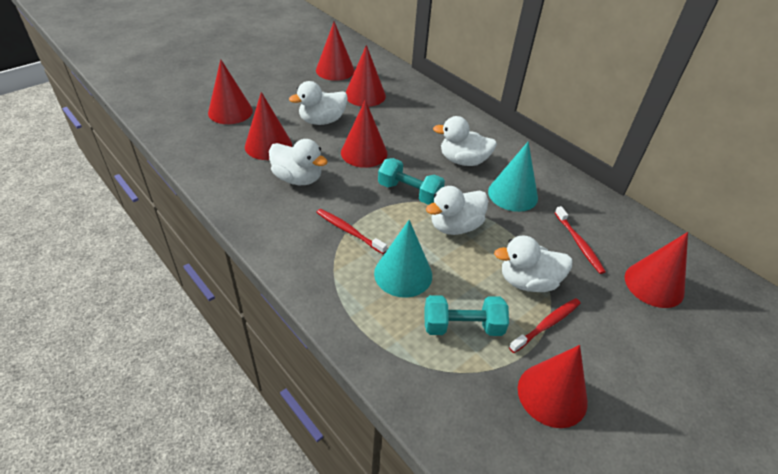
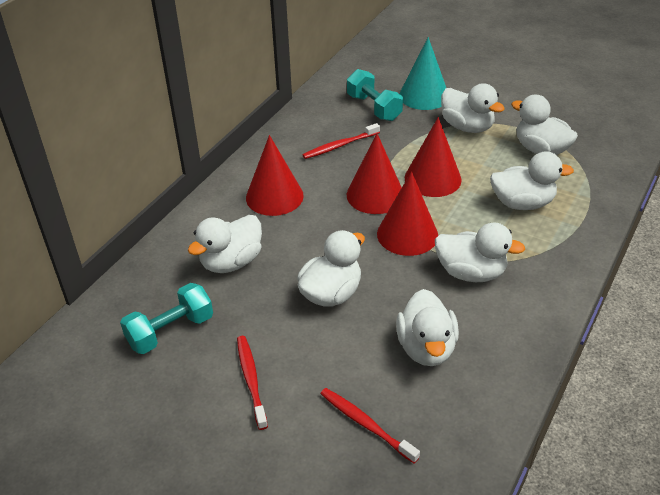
red cone: [208,59,253,124] [245,92,292,160] [316,22,355,81] [341,100,387,168] [346,45,386,107] [518,345,588,428] [625,232,688,308] = 7 -> [246,135,304,216] [347,133,402,214] [377,172,438,256] [405,117,462,197] = 4
turquoise cone: [374,220,432,298] [488,142,538,212] = 2 -> [399,37,446,110] = 1
white duck: [269,139,328,185] [289,81,348,125] [426,186,488,235] [433,116,497,166] [494,236,572,292] = 5 -> [188,215,262,273] [297,230,365,307] [396,289,459,366] [435,223,525,282] [441,83,505,133] [490,151,574,210] [511,95,578,155] = 7

